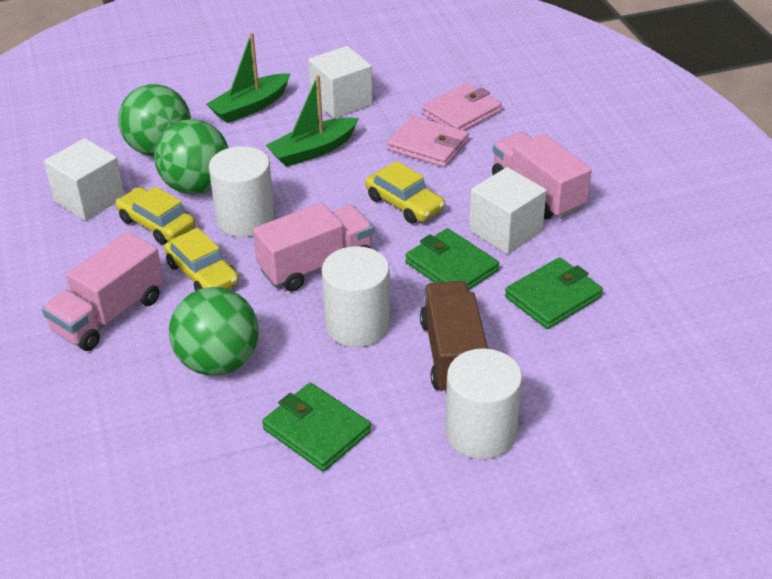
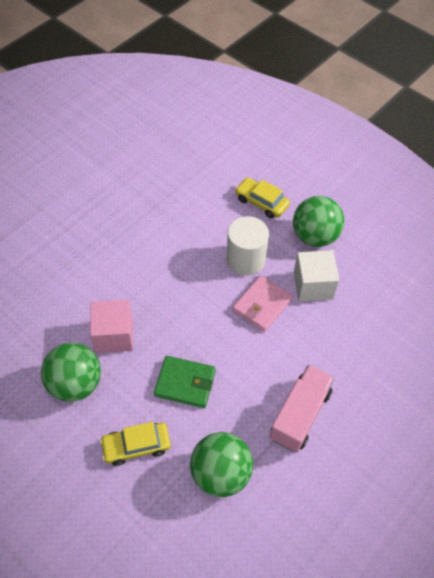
brown truck: [420,281,488,393] = 1 -> none = 0
green boat: [206,33,291,123] [266,75,359,167] = 2 -> none = 0
green wallet: [262,383,371,471] [405,228,499,290] [505,257,603,329] = 3 -> [154,356,216,408] = 1
pink cube: none = 0 -> [90,300,133,353] = 1
pink truck: [42,232,164,351] [253,203,374,292] [492,132,592,219] = 3 -> [269,364,335,453] = 1
pink wallet: [387,116,469,167] [422,83,502,131] = 2 -> [232,275,293,332] = 1
white cube: [44,138,125,221] [308,46,373,119] [469,167,547,254] = 3 -> [294,250,340,301] = 1
white cylinder: [209,146,275,237] [322,246,390,347] [445,348,522,459] = 3 -> [226,216,269,276] = 1
yellow car: [116,186,195,244] [164,228,239,291] [365,161,445,224] = 3 -> [100,422,171,466] [235,178,290,218] = 2

